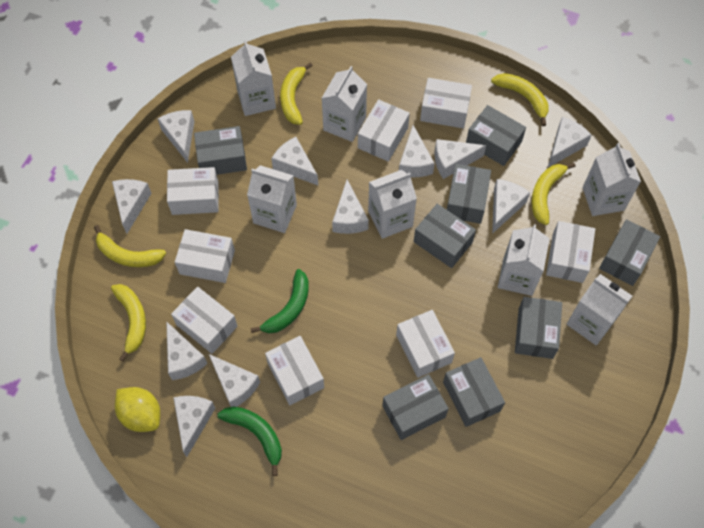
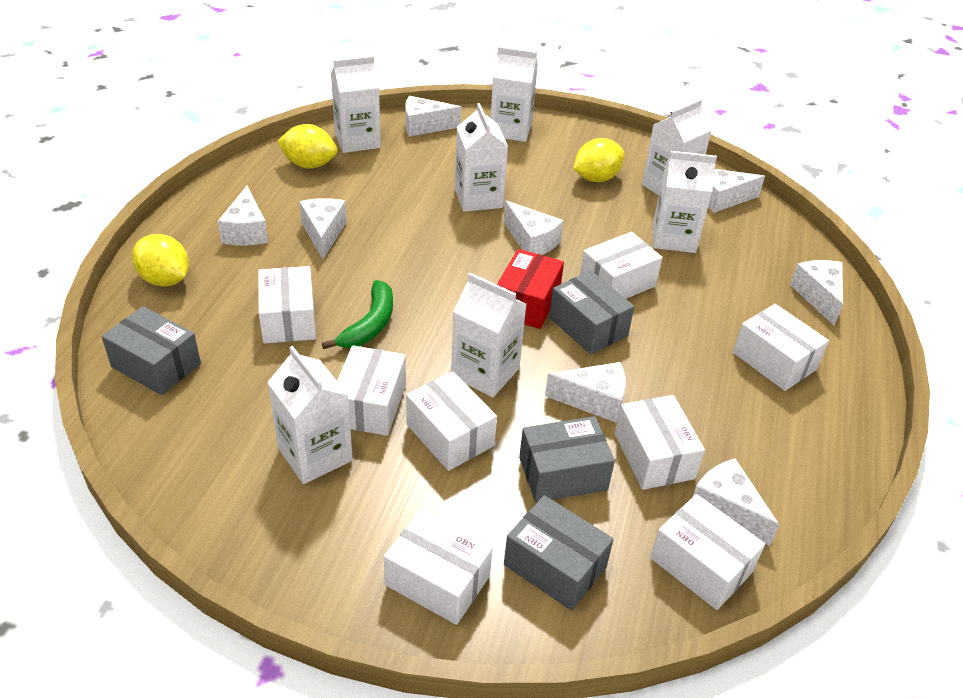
green banana: [218,406,282,476] [251,269,309,333] = 2 -> [322,280,393,349] = 1
grey box: [194,126,247,175] [382,374,449,440] [414,204,476,268] [443,357,505,427] [447,164,491,224] [466,105,526,166] [515,297,562,359] [599,219,660,286] = 8 -> [102,306,201,395] [504,495,614,611] [519,416,615,503] [549,271,635,354] = 4
red box: none = 0 -> [497,249,564,329] = 1
white cheese: [112,179,151,234] [158,110,195,163] [166,321,207,380] [173,396,215,457] [209,354,260,407] [271,137,318,185] [332,180,369,234] [399,125,435,178] [434,139,486,179] [492,179,530,234] [548,117,592,167] = 11 -> [217,186,268,246] [299,198,347,259] [405,96,462,137] [504,200,563,255] [545,362,626,423] [693,458,779,546] [708,169,765,213] [790,260,843,325] = 8
yellow banana: [94,225,166,267] [111,284,146,362] [280,62,313,125] [491,73,548,126] [531,163,576,225] = 5 -> none = 0
yellow lemon: [115,387,160,432] = 1 -> [132,234,189,286] [277,124,337,169] [573,138,625,182] = 3

